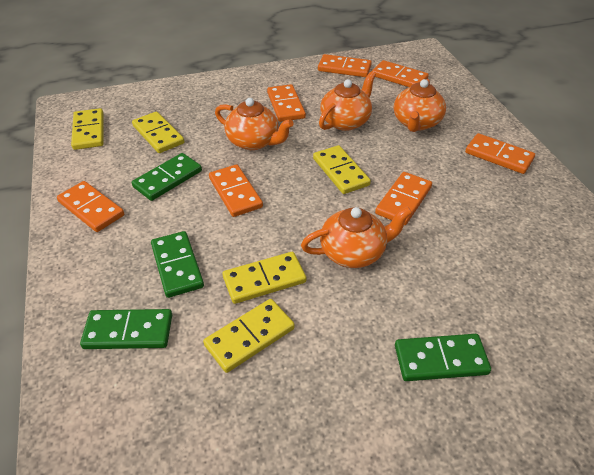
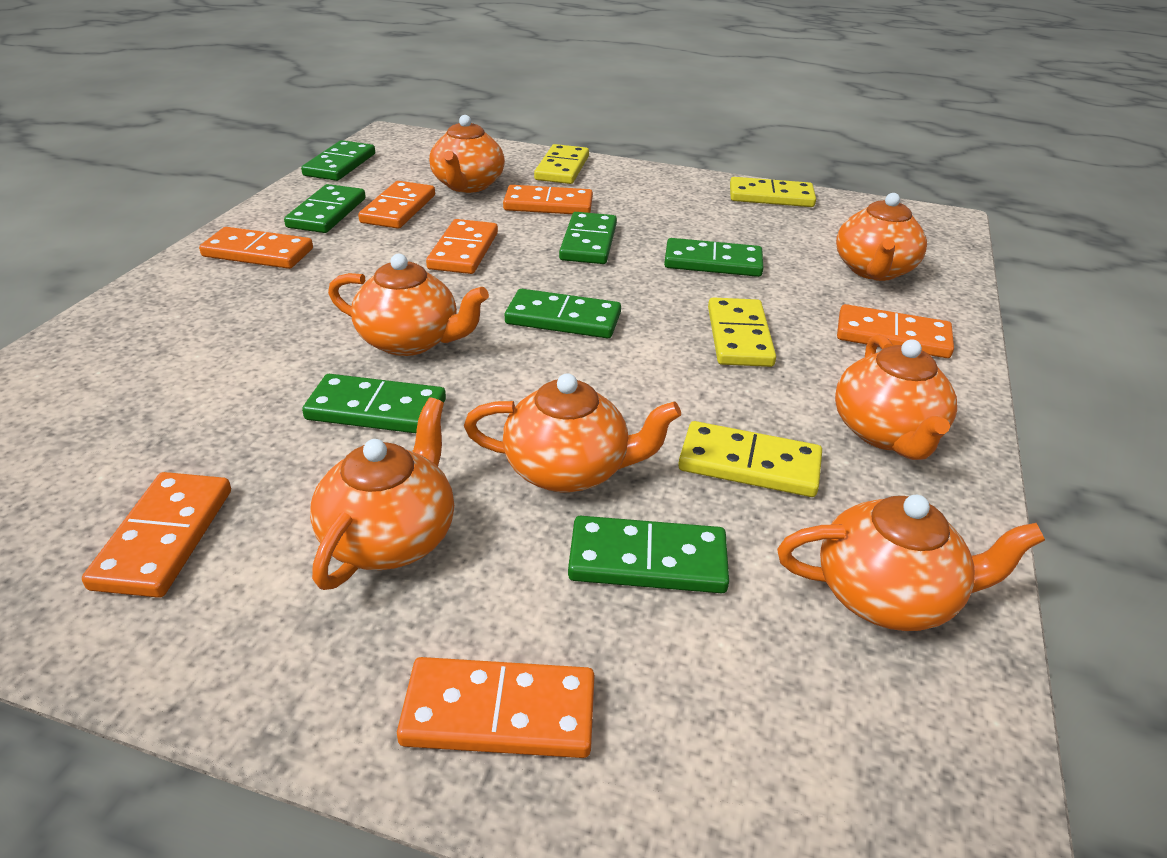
green domino: [80,309,172,349] [132,153,202,201] [151,231,204,298] [395,334,491,381] = 4 -> [284,184,366,233] [301,140,375,181] [302,374,446,433] [505,289,621,338] [559,212,617,264] [568,516,729,593] [664,238,763,277] = 7
orange teapot: [215,98,294,150] [301,206,412,268] [319,71,376,131] [394,79,446,132] = 4 -> [310,398,454,590] [328,254,489,356] [429,115,505,193] [464,373,681,493] [777,495,1045,631] [835,334,957,460] [836,193,927,281] = 7
yellow domino: [71,108,104,150] [132,112,184,153] [203,299,295,373] [222,252,306,304] [313,145,371,194] = 5 -> [534,144,589,184] [678,421,822,497] [708,297,776,367] [730,177,816,207] = 4

